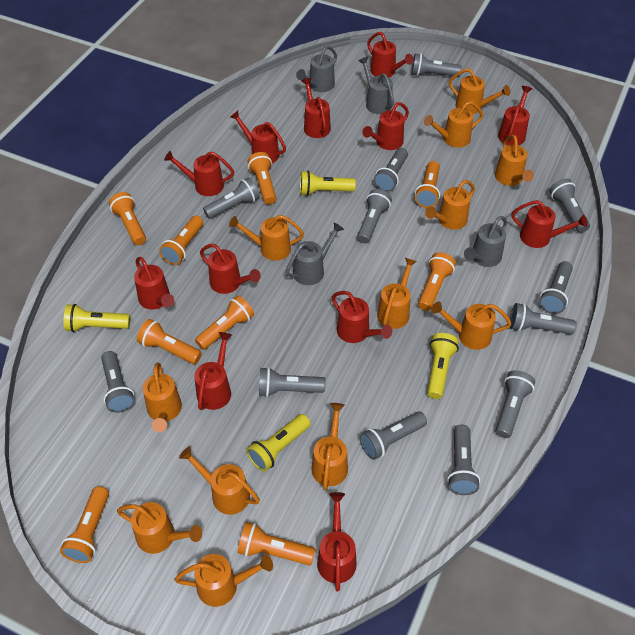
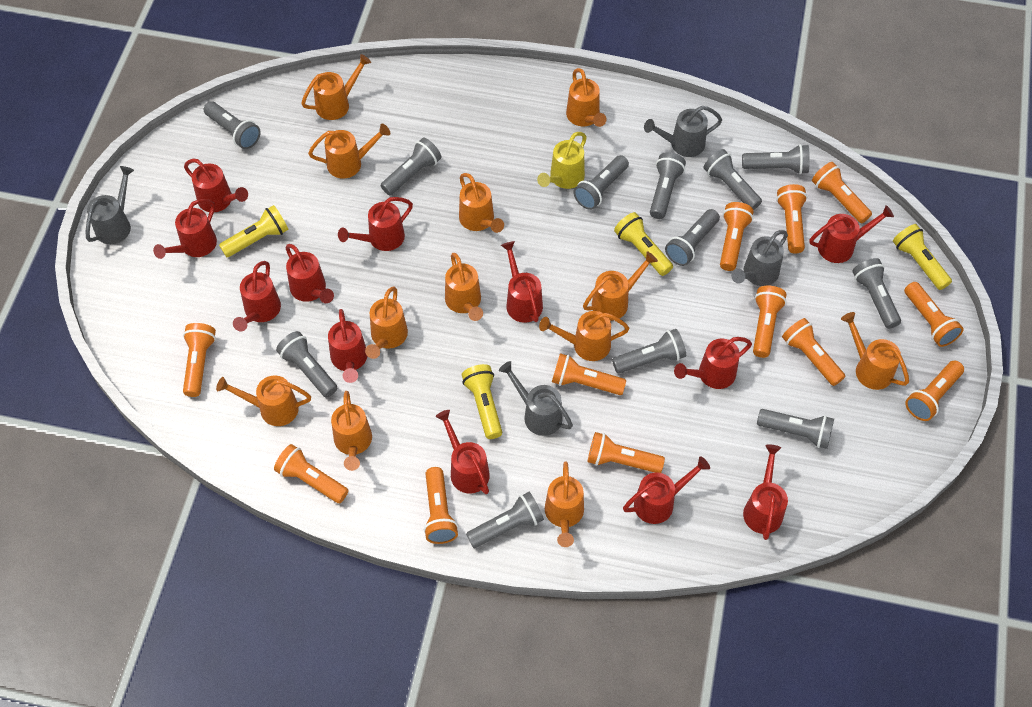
orange flashlight: [60,487,109,563] [109,192,146,245] [137,319,202,364] [159,216,204,265] [195,295,254,350] [237,522,315,565] [248,152,276,205] [415,161,440,208] [418,252,456,311] = 9 -> [183,323,216,397] [274,444,349,503] [424,467,458,544] [552,353,626,395] [588,432,665,473] [720,202,754,271] [753,286,787,358] [776,184,807,253] [782,318,845,386] [812,162,872,223] [904,282,964,347] [905,360,964,421] = 12
yellow watering can: none = 0 -> [537,132,587,189] = 1

